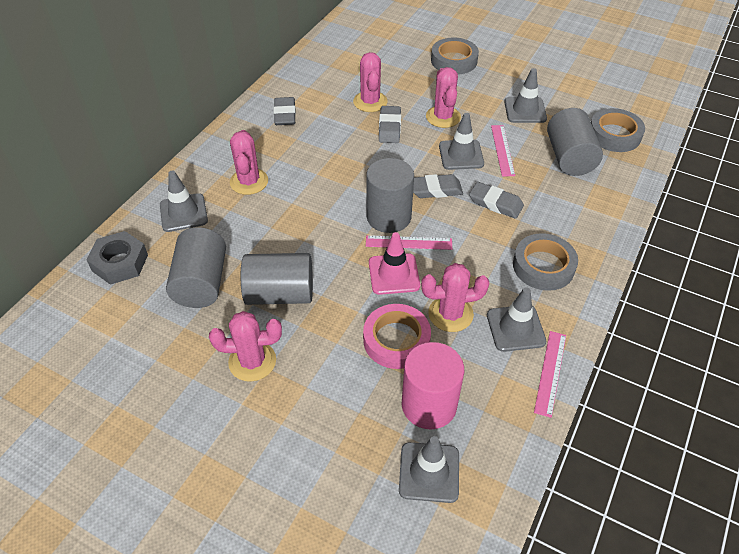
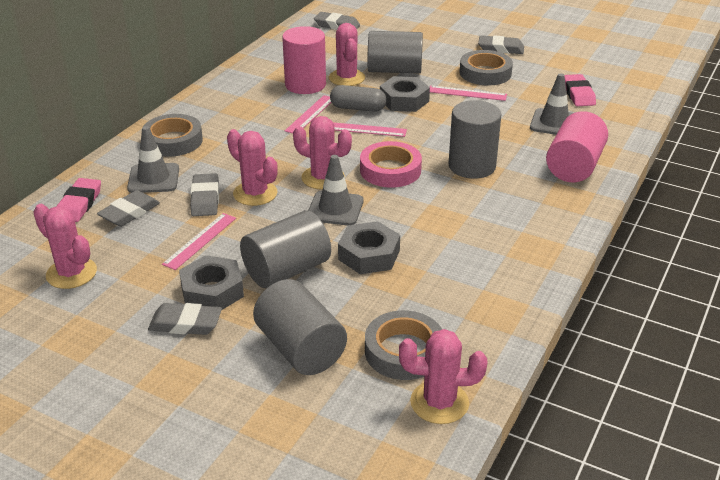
grey capsule: none = 0 -> [330,85,387,112] = 1
grey eraser: [274,97,296,125] [379,106,401,143] [413,174,463,198] [469,182,524,218] = 4 -> [97,190,160,227] [148,303,222,335] [190,173,219,216] [314,12,360,30] [478,35,524,54] = 5
grey nut: [87,231,148,285] = 1 -> [179,255,244,310] [338,221,400,274] [380,76,430,112] = 3
grey traffic cone: [160,171,208,232] [399,436,459,503] [439,113,484,170] [487,287,547,352] [504,68,547,123] = 5 -> [127,126,179,193] [308,155,364,226] [530,73,573,135] = 3
pink cylinder: [402,342,464,429] = 1 -> [282,26,326,94] [546,111,608,182] = 2
pink eraser: none = 0 -> [57,178,101,222] [564,74,596,106] = 2
pink ruler: [366,235,452,250] [491,125,515,176] [534,331,566,418] = 3 -> [162,213,236,270] [285,95,331,133] [333,122,407,137] [430,85,507,101] = 4
pink traffic cone: [369,232,420,295] = 1 -> none = 0

